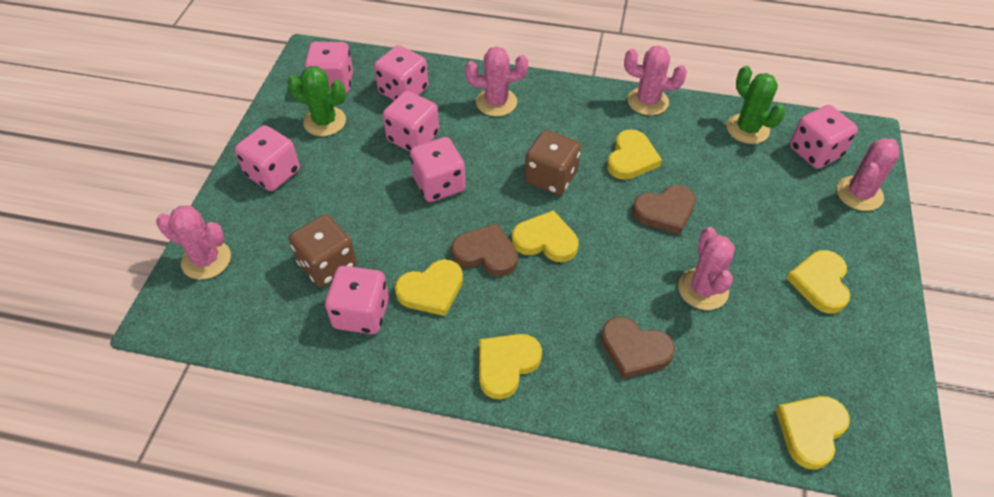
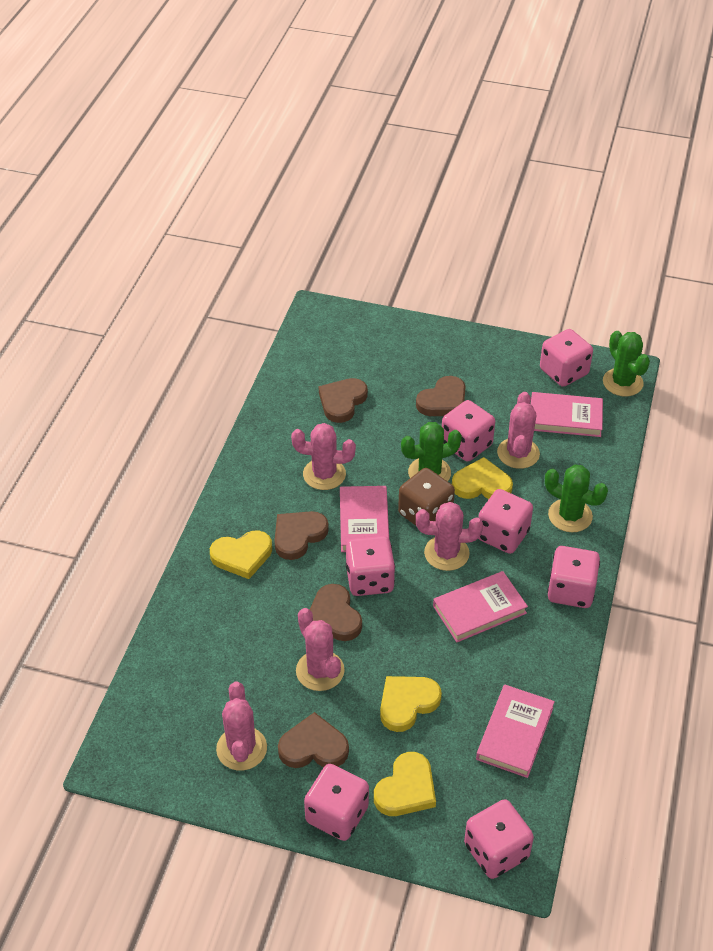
brown dice: [289,214,357,287] [525,130,581,195] = 2 -> [398,468,455,526] = 1
brown heart: [451,223,518,277] [601,317,675,379] [632,185,696,235] = 3 -> [275,511,329,560] [278,712,349,768] [310,584,362,641] [319,378,368,423] [416,376,466,416] = 5
green cactus: [287,66,346,136] [727,66,785,144] = 2 -> [401,422,462,481] [545,464,608,532] [603,331,650,396] = 3
pink book: none = 0 -> [340,486,389,552] [433,571,528,642] [476,684,555,778] [531,392,603,437] = 4
yellow heart: [395,259,463,316] [479,334,542,400] [512,210,578,262] [607,129,662,180] [776,396,850,470] [786,250,850,314] = 6 -> [210,530,272,579] [374,752,436,816] [380,676,442,732] [452,457,513,499] = 4

